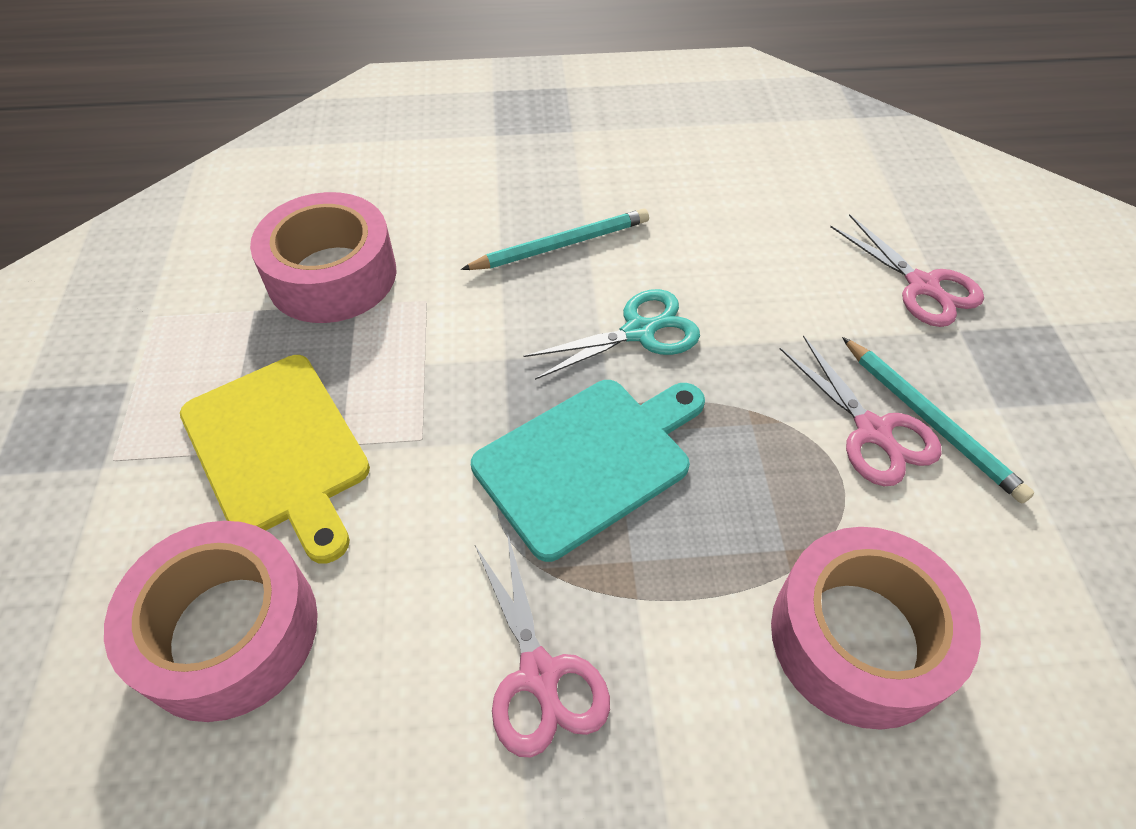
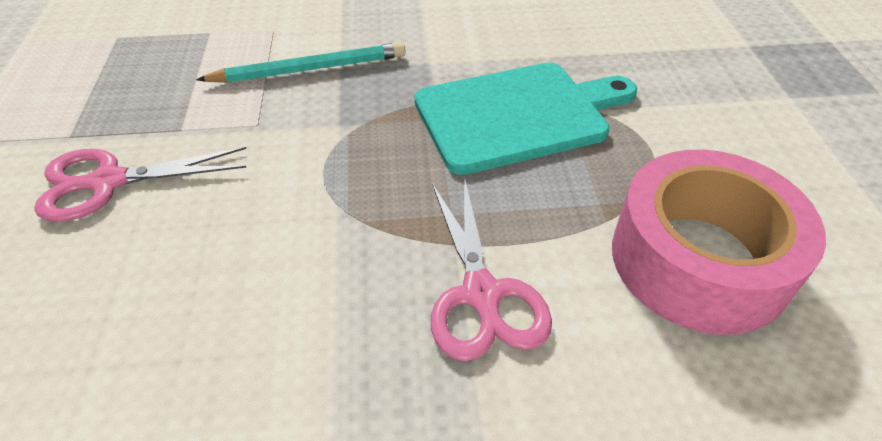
pink scissors: [475,532,610,757] [780,335,942,486] [830,214,984,327] = 3 -> [34,147,247,222] [431,177,552,361] = 2
pink tape: [104,521,318,722] [250,192,397,323] [771,527,981,730] = 3 -> [612,150,826,335] = 1
turquoise pencil: [461,208,649,270] [842,337,1034,503] = 2 -> [196,42,405,83] = 1
turquoise scissors: [523,289,700,380] = 1 -> none = 0
yellow cutting board: [180,355,370,563] = 1 -> none = 0

